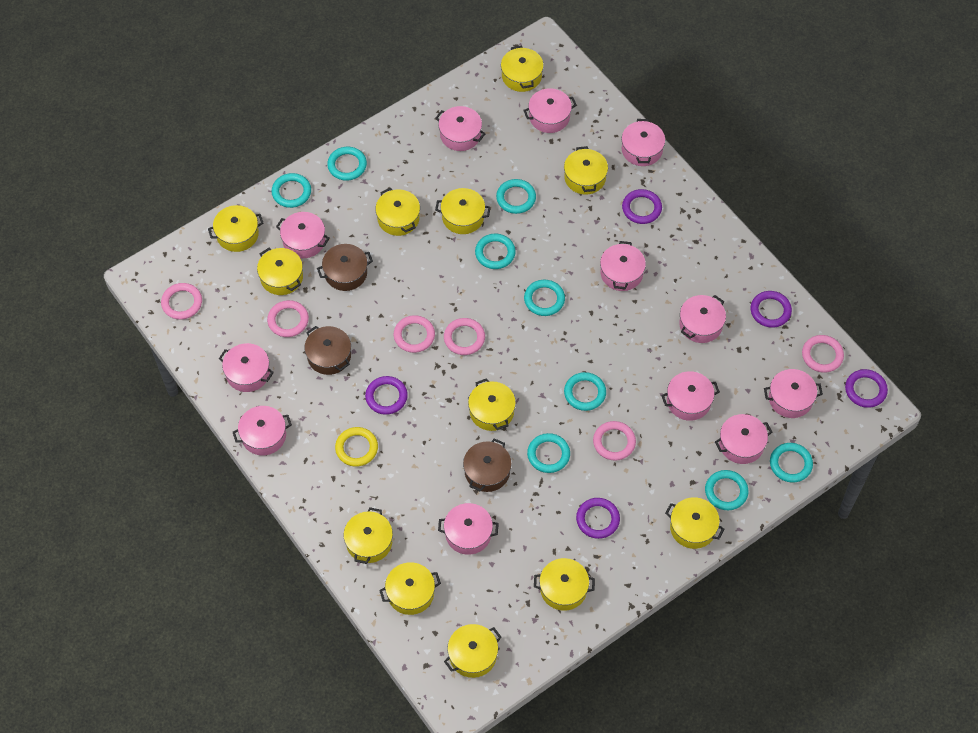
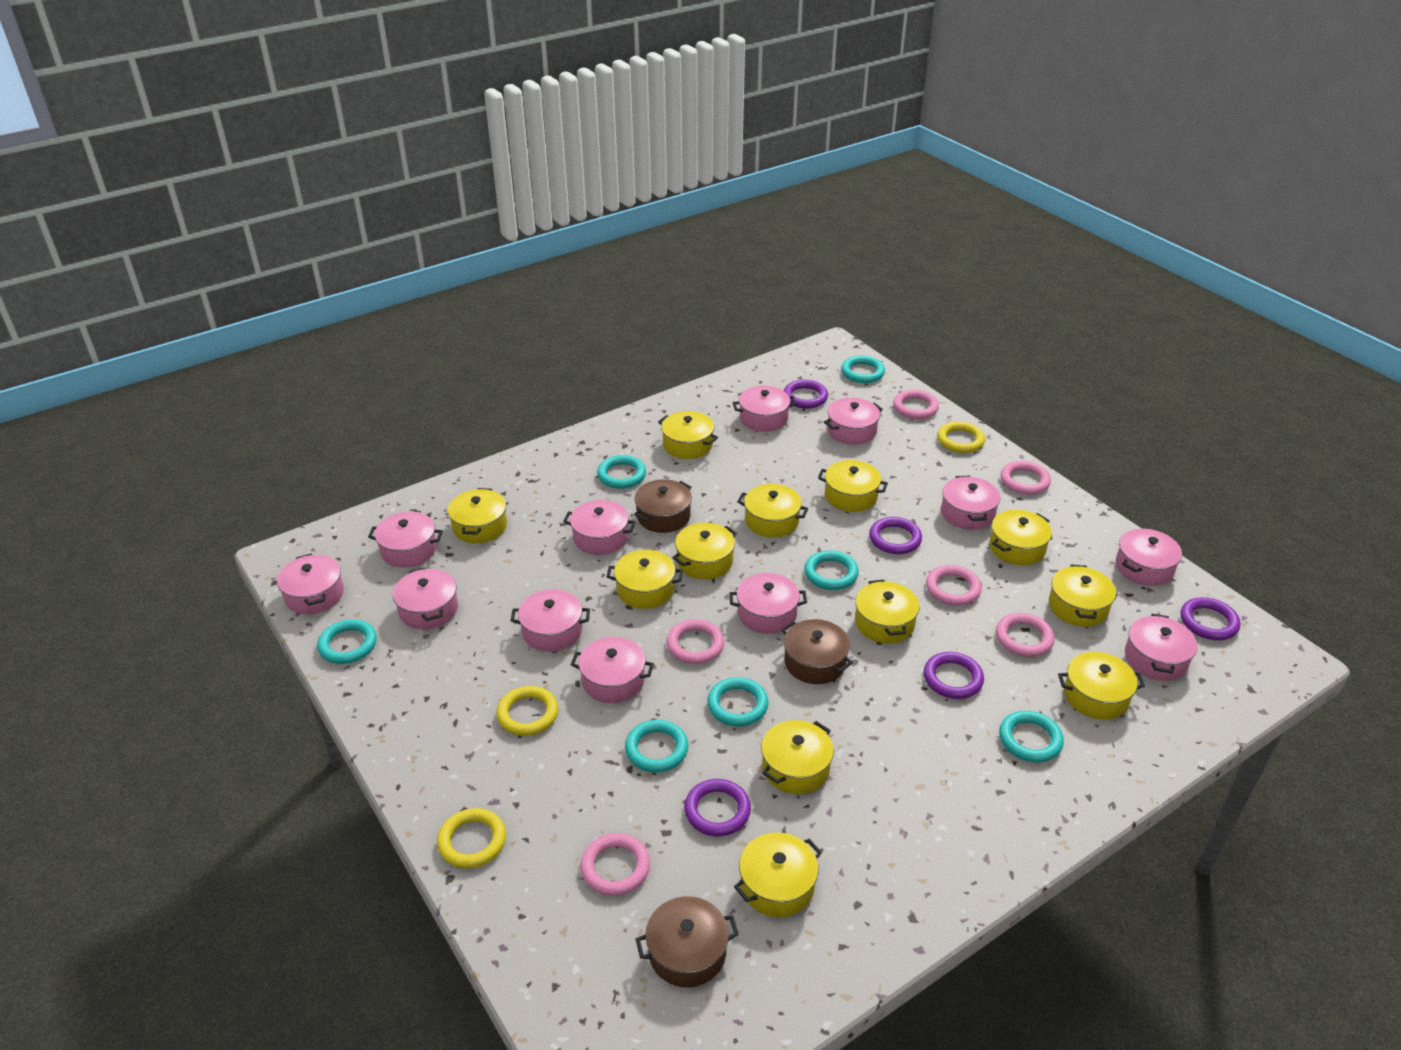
turquoise ring: [272,173,311,208] [327,147,367,181] [475,234,516,269] [496,179,536,214] [524,280,565,316] [527,433,570,473] [564,372,606,411] [705,470,749,510] [770,443,813,483] = 9 -> [317,619,377,664] [597,455,646,489] [625,720,688,772] [707,677,768,726] [804,550,859,590] [841,355,885,383] [999,711,1064,762] = 7
yellow ring: [335,427,378,467] = 1 -> [437,808,506,869] [496,686,558,736] [937,421,985,453] = 3

